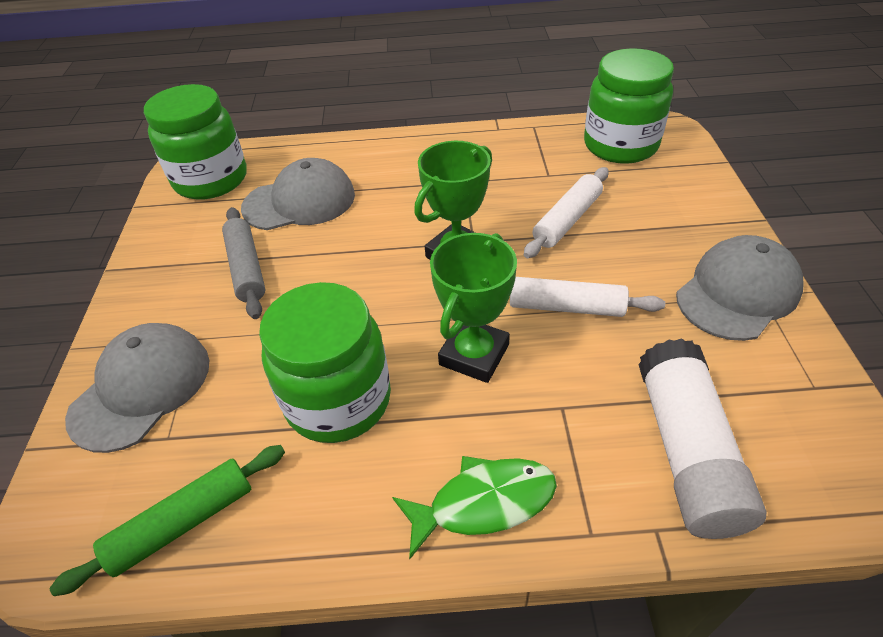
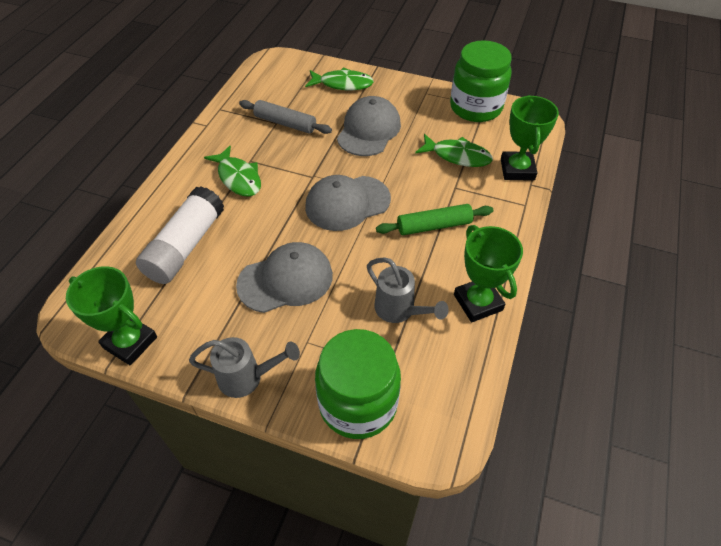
green fish: [392,456,557,559] = 1 -> [204,145,261,197] [305,67,374,90] [415,134,493,167] = 3
green jar: [144,84,247,200] [259,282,391,443] [584,48,674,164] = 3 -> [315,329,401,439] [450,40,512,122] = 2
green trophy: [414,141,492,259] [430,233,517,383] = 2 -> [66,266,157,365] [454,225,523,322] [501,95,559,181] = 3
grey watering can: none = 0 -> [189,337,300,398] [367,257,449,323] = 2
white rolling pin: [510,277,665,317] [524,167,609,258] = 2 -> none = 0

